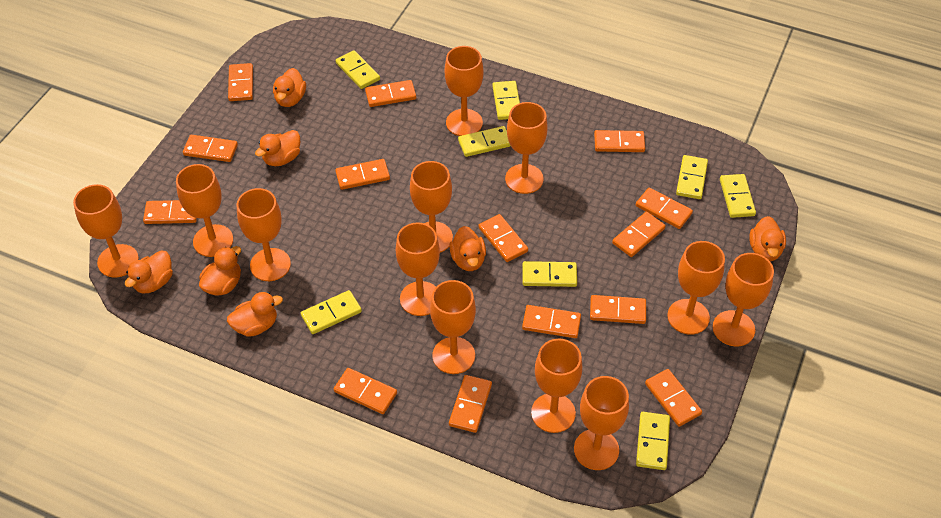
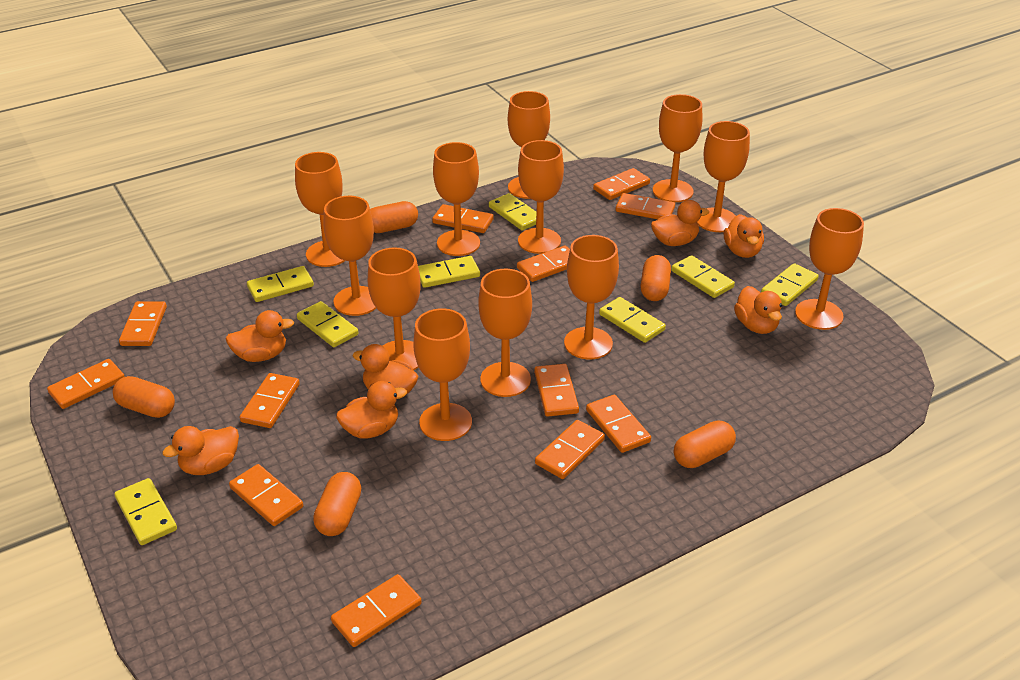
orange capsule: none = 0 -> [113,376,175,418] [313,472,361,536] [370,201,418,233] [640,255,671,301] [674,420,736,468] = 5
orange domino: [143,200,197,224] [183,135,238,162] [228,63,253,101] [334,368,397,414] [335,159,390,190] [365,80,416,107] [449,375,492,433] [479,214,528,262] [522,305,581,338] [590,295,646,324] [594,130,645,152] [612,212,666,257] [636,188,693,229] [645,369,702,427] = 14 -> [47,359,125,409] [119,301,167,346] [229,464,303,526] [240,373,300,428] [331,574,422,647] [432,204,494,233] [517,245,570,282] [534,364,579,417] [535,420,605,479] [586,395,651,453] [593,168,650,200] [616,193,675,219] = 12

